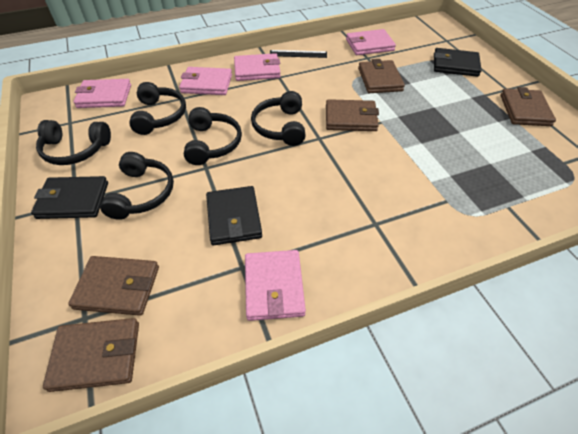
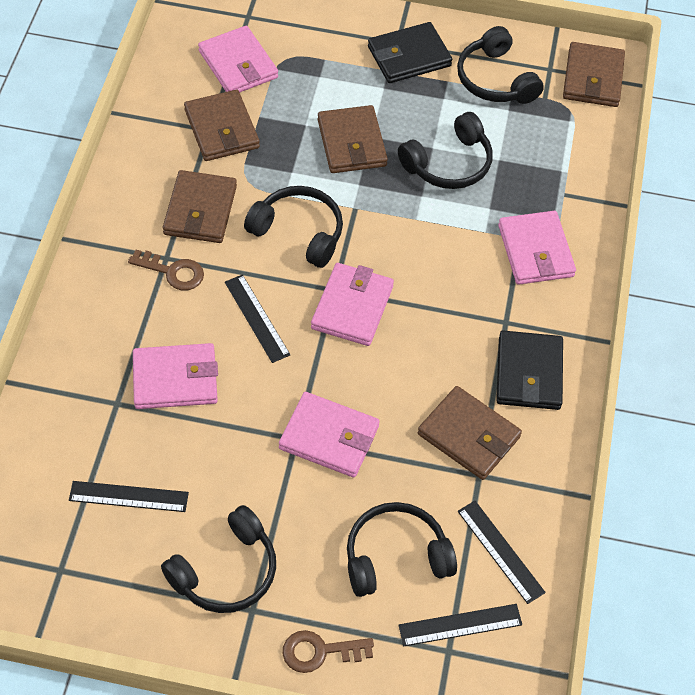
black ruler: [270,50,327,58] = 1 -> [69,481,189,512] [225,275,290,363] [399,604,522,646] [458,501,546,604] = 4
black wallet: [31,176,108,219] [206,186,262,245] [434,48,482,77] = 3 -> [368,22,452,83] [496,330,563,410] = 2
brown key: none = 0 -> [128,250,204,291] [283,630,374,673] = 2

